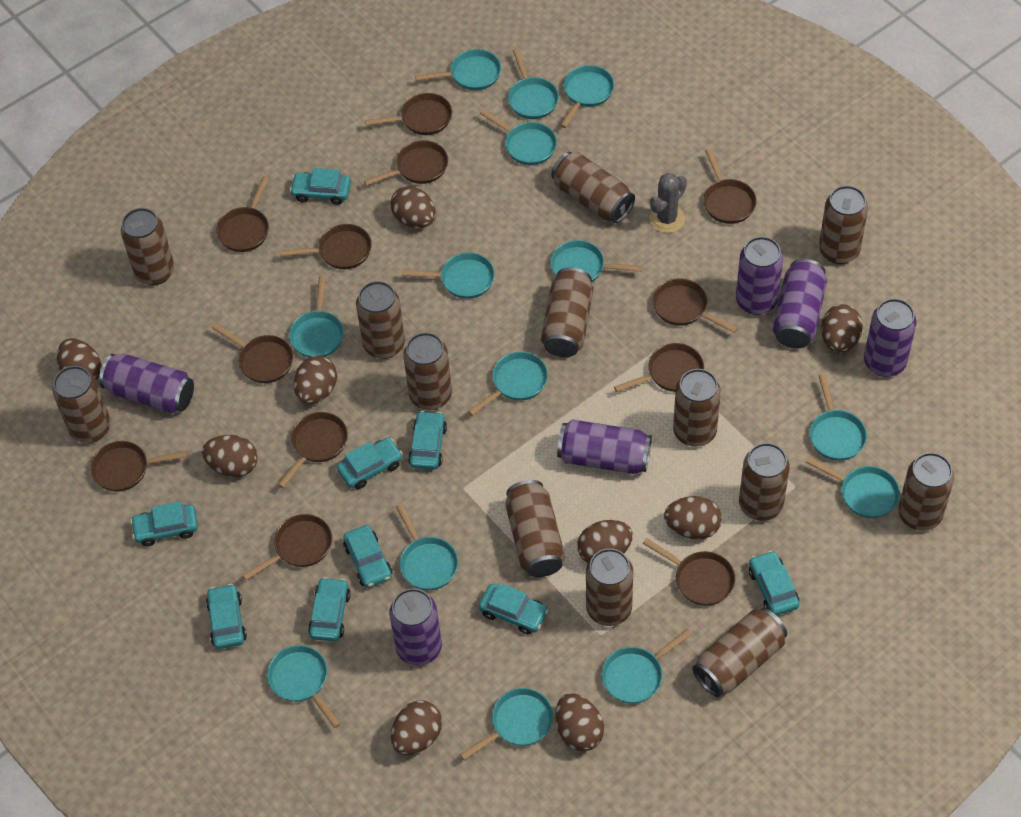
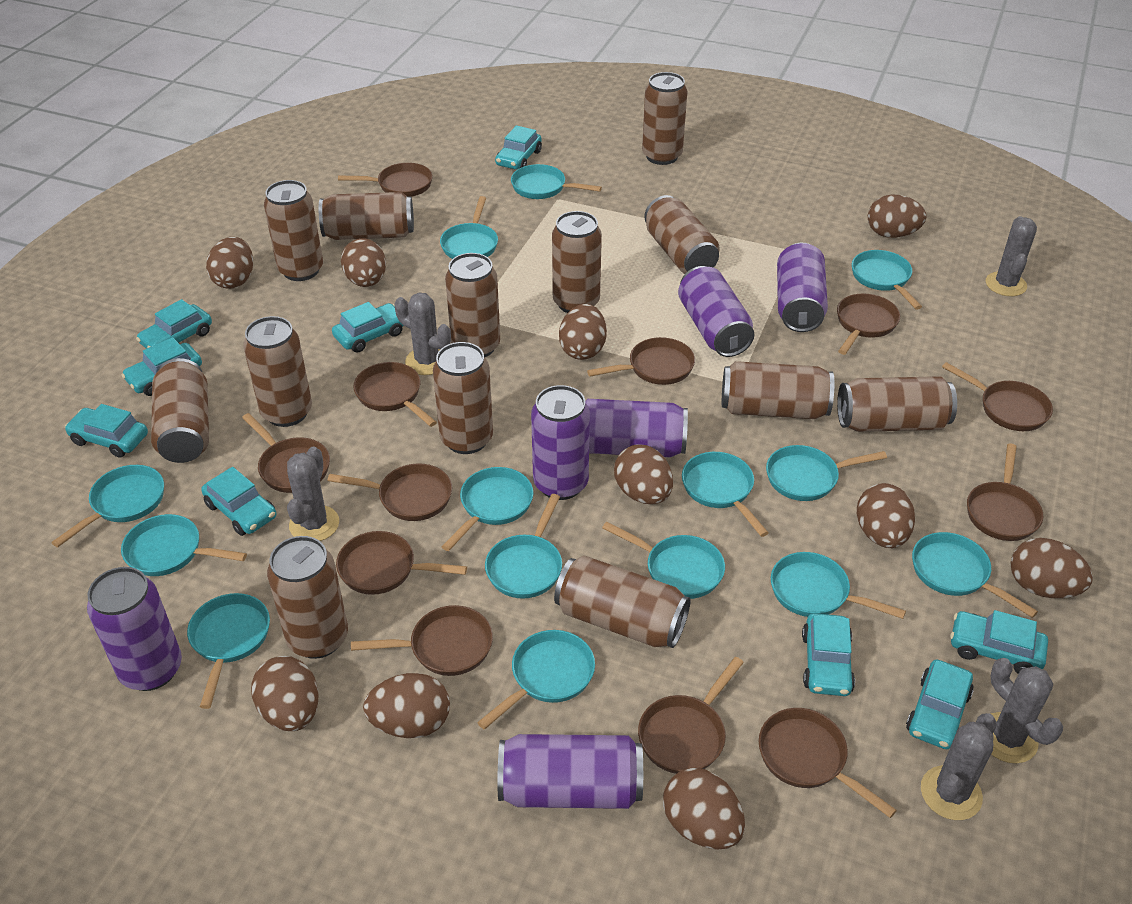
brown egg: [57,338,101,381] [202,435,258,477] [294,356,337,405] [390,186,436,228] [391,701,442,755] [555,693,604,751] [577,520,633,563] [664,496,722,540] [821,304,863,354] = 9 -> [206,237,253,289] [251,656,319,731] [341,238,386,287] [363,673,450,738] [559,304,607,360] [614,444,673,504] [663,768,745,849] [857,483,915,548] [868,195,927,238] [1010,538,1093,598] = 10
grey cactus: [649,173,687,233] = 1 -> [287,446,339,541] [395,292,451,375] [921,713,997,820] [986,216,1037,296] [991,658,1063,763] = 5

